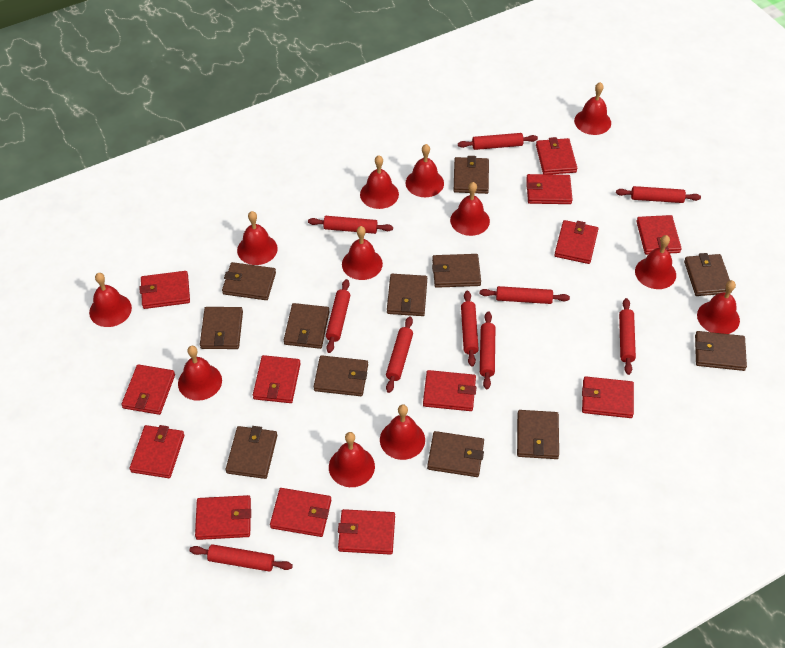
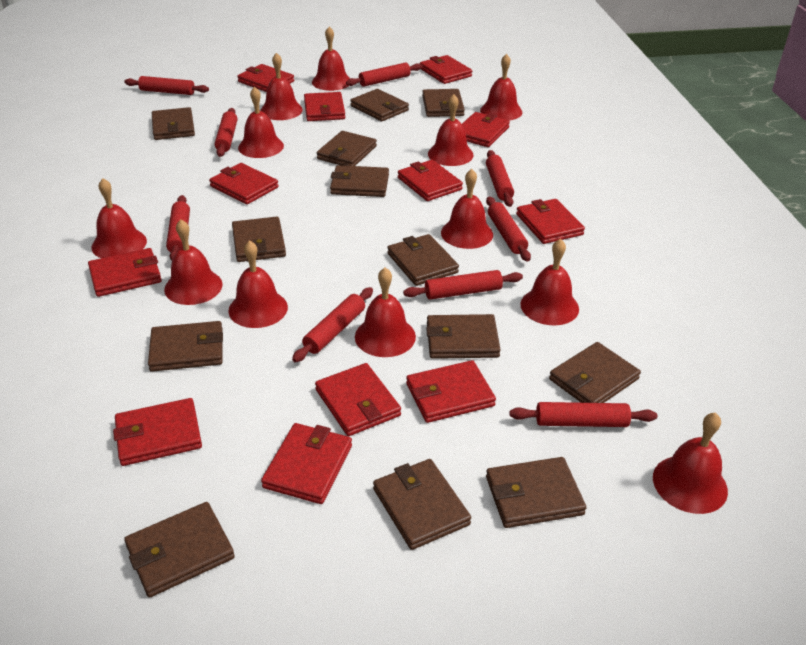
brown wallet: [200,307,243,349] [222,262,276,300] [226,426,277,479] [284,303,330,349] [314,355,368,396] [387,274,427,316] [427,431,484,477] [432,254,481,288] [454,156,489,194] [517,410,559,459] [684,253,732,296] [695,331,747,371] = 12 -> [124,502,235,598] [148,321,223,372] [152,107,195,140] [232,217,286,262] [317,131,377,166] [330,165,389,197] [350,89,409,122] [373,459,471,550] [387,234,459,286] [422,89,465,117] [426,314,501,359] [486,457,586,528] [549,342,641,403] = 13
red rolling pin: [189,544,293,572] [308,216,393,234] [326,279,350,353] [386,316,413,393] [458,133,538,150] [461,291,479,366] [480,286,570,304] [480,311,495,389] [616,186,701,203] [619,298,636,375] = 10 -> [124,76,209,95] [166,195,190,260] [215,108,238,157] [292,287,373,362] [346,63,422,87] [403,270,523,300] [486,150,514,207] [486,197,531,262] [509,402,657,427] = 9
red wallet: [121,364,175,415] [130,425,185,478] [139,271,190,309] [195,495,251,540] [253,355,301,403] [270,488,331,537] [338,509,395,555] [423,370,476,411] [526,174,573,204] [536,137,577,174] [554,220,598,264] [582,376,634,418] [636,215,682,255] = 13 -> [88,248,162,297] [113,398,202,466] [209,163,279,204] [237,64,294,92] [261,423,352,504] [304,92,345,121] [315,363,401,436] [398,160,463,201] [406,360,496,423] [420,55,472,84] [462,112,510,147] [516,199,585,244] = 12

